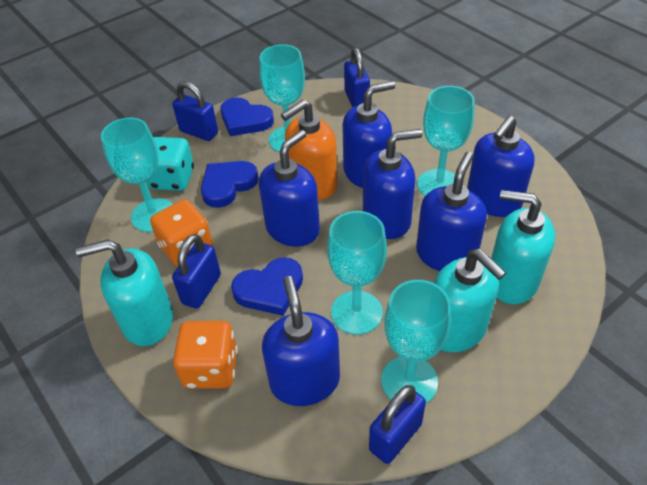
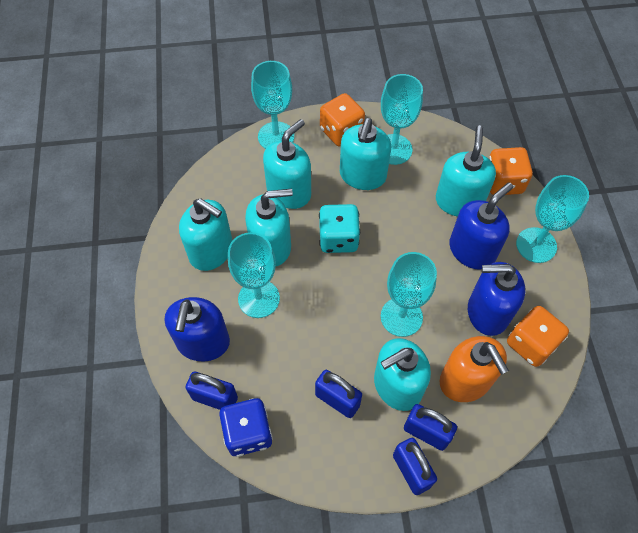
blue dice: none = 0 -> [219,398,273,457] = 1
blue heart: [201,161,259,208] [220,97,274,136] [231,257,303,316] = 3 -> none = 0
blue soap dispenser: [259,130,320,247] [262,276,340,406] [342,81,395,188] [363,129,423,239] [416,152,487,271] [467,116,535,217] = 6 -> [165,297,230,362] [449,182,513,270] [468,262,525,336] = 3
orange dice: [150,200,213,267] [173,321,238,389] = 2 -> [320,93,365,146] [489,147,533,195] [507,306,569,367] = 3
turquoise soap dispenser: [76,239,173,346] [434,249,506,352] [491,190,555,304] = 3 -> [179,199,233,271] [245,189,293,266] [263,119,311,209] [340,118,391,190] [374,338,431,411] [436,125,496,217] = 6

